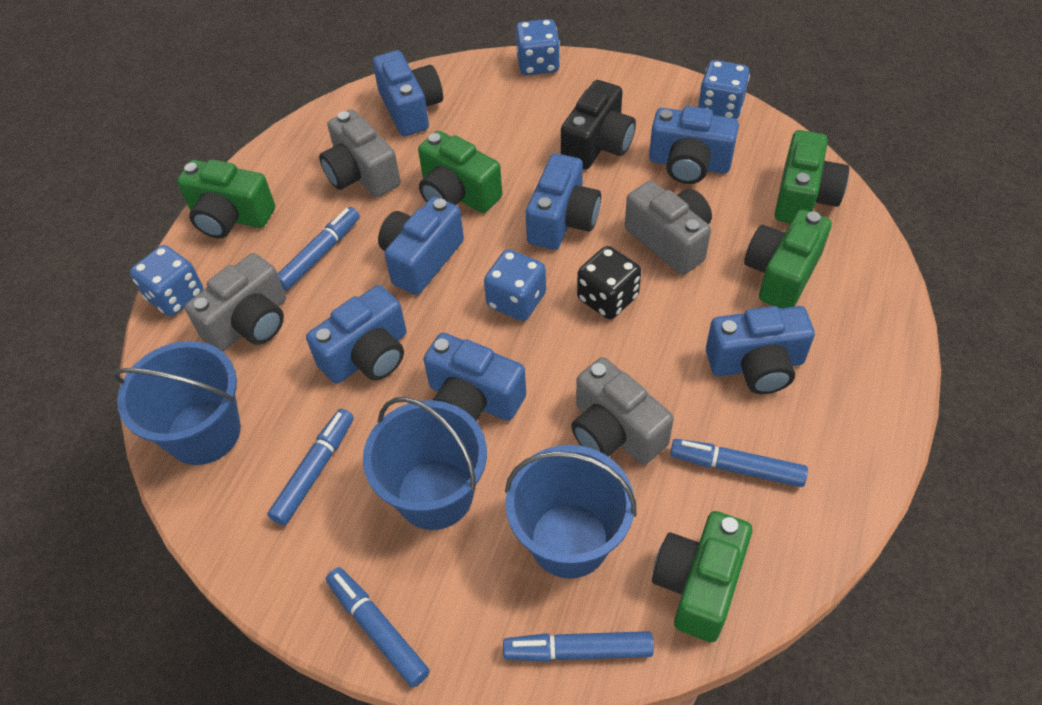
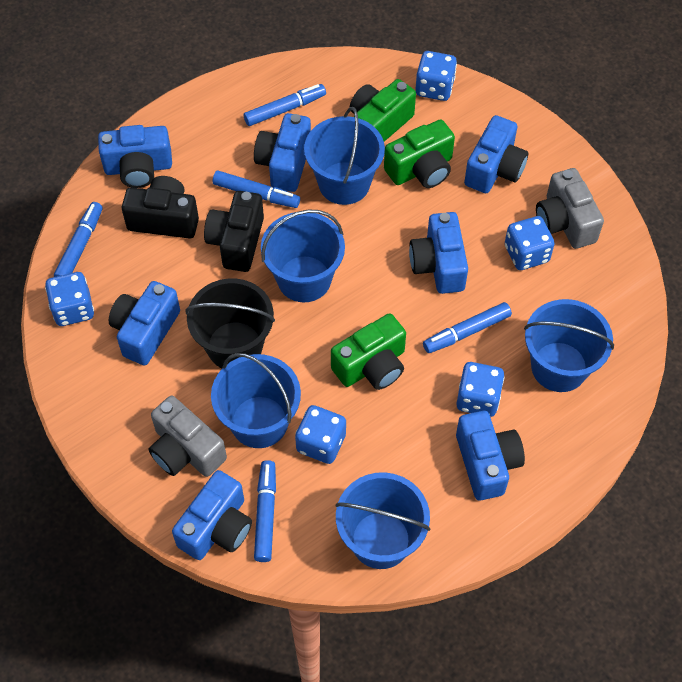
black bucket: none = 0 -> [186,279,275,368] = 1
black camera: [561,80,636,169] = 1 -> [122,176,199,239] [204,191,264,272] = 2
black dice: [577,246,641,319] = 1 -> none = 0
blue bucket: [113,341,241,465] [363,397,487,530] [505,445,636,578] = 3 -> [211,353,301,448] [261,210,345,302] [304,107,385,205] [335,472,431,569] [524,299,614,392] = 5
blue dice: [130,245,203,317] [484,249,546,321] [516,19,560,75] [698,60,750,119] = 4 -> [45,272,94,326] [295,405,346,464] [415,51,457,101] [456,362,504,417] [505,216,554,270] = 5
green camera: [177,159,275,238] [418,131,502,213] [652,511,752,642] [744,209,832,308] [775,130,849,223] = 5 -> [331,313,406,390] [350,79,416,142] [384,119,455,188] = 3
grey camera: [185,253,286,352] [319,110,401,197] [571,357,674,465] [625,181,712,275] = 4 -> [149,396,227,477] [536,168,604,249] = 2

